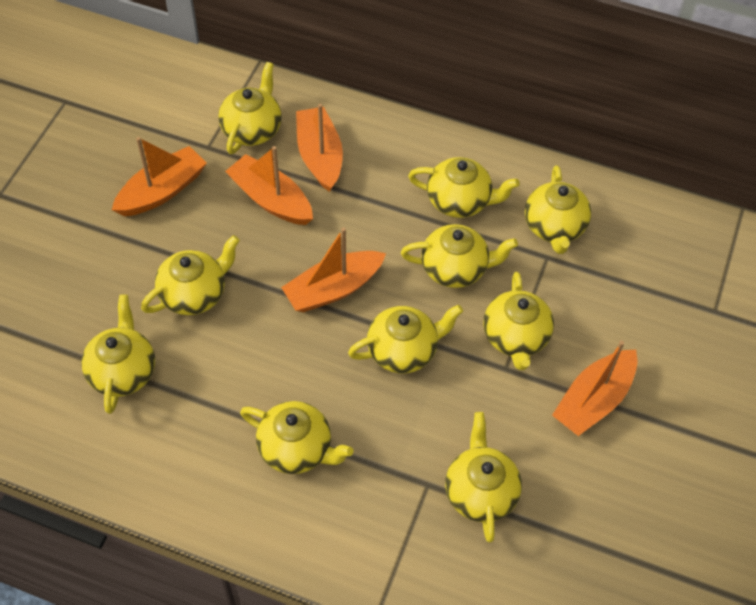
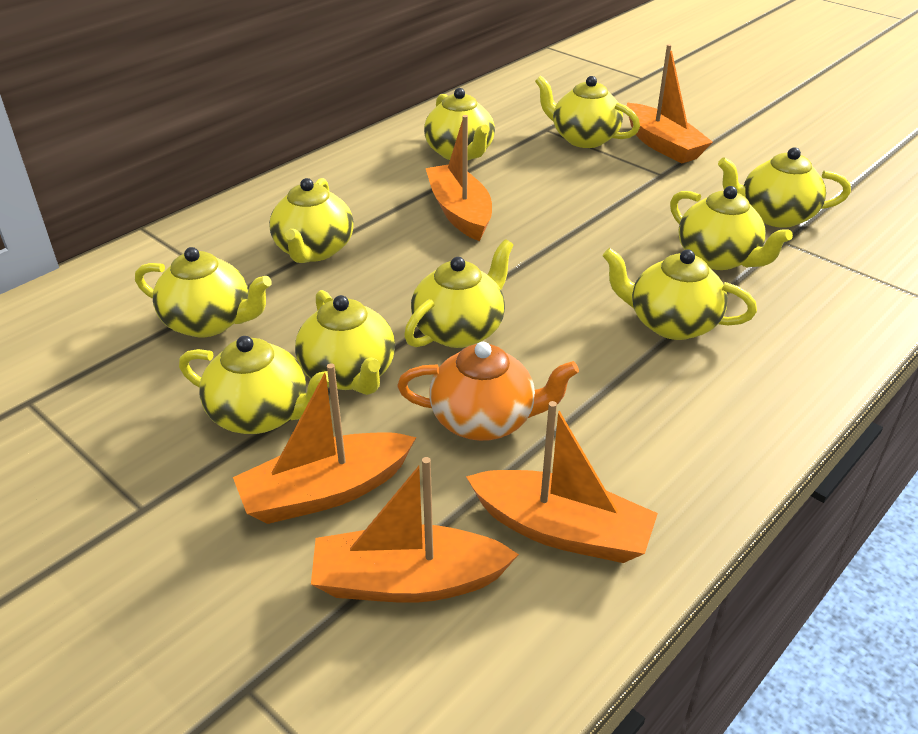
orange teapot: none = 0 -> [397,342,579,441] = 1

